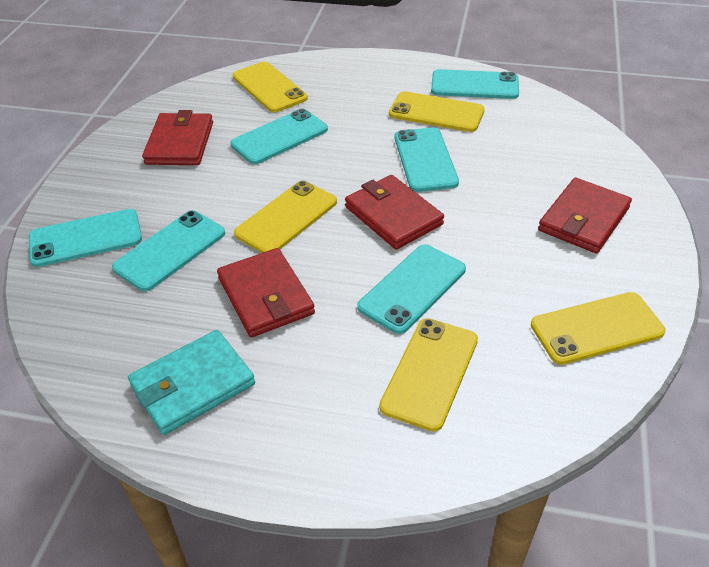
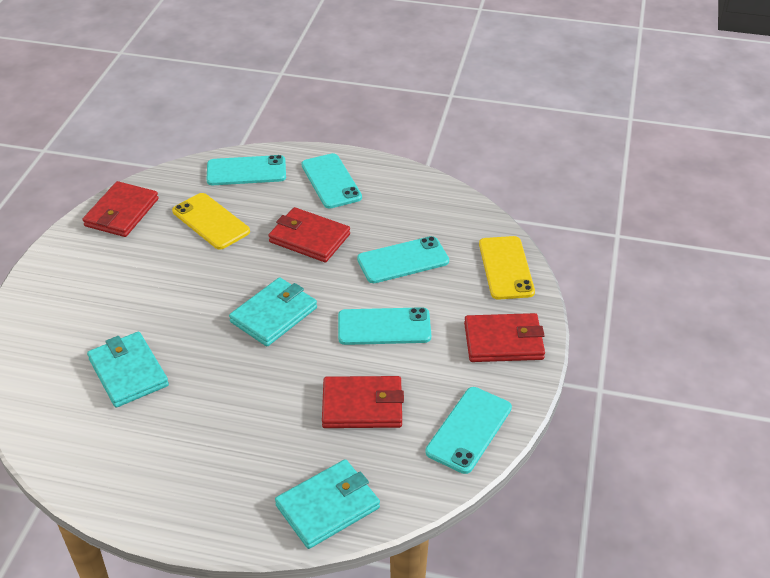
turquoise phone: [29,209,142,267] [112,211,225,291] [230,109,328,164] [357,244,466,334] [394,127,459,192] [431,69,519,99] = 6 -> [206,155,286,185] [301,153,362,209] [338,307,431,345] [357,236,449,283] [425,387,512,474] = 5
turquoise wallet: [128,330,255,435] = 1 -> [87,332,169,408] [229,277,317,346] [275,459,380,549] = 3
yellow phone: [233,62,308,112] [234,181,337,253] [379,318,478,432] [389,91,485,132] [531,292,665,365] = 5 -> [172,193,250,250] [479,236,535,299] = 2

